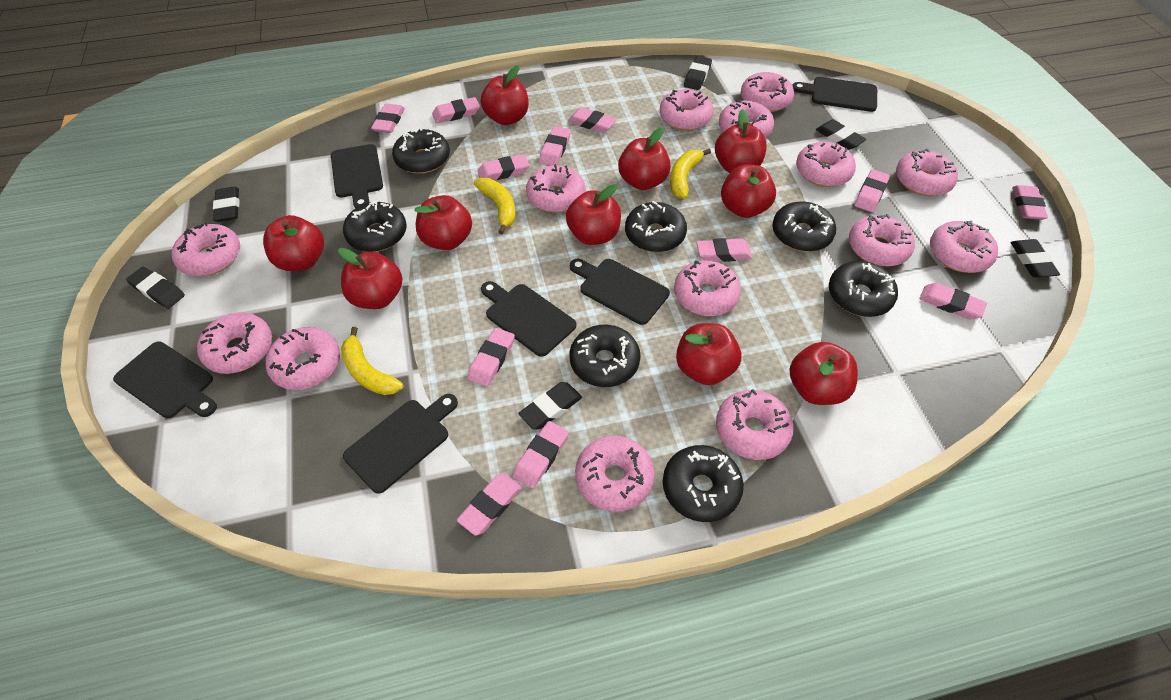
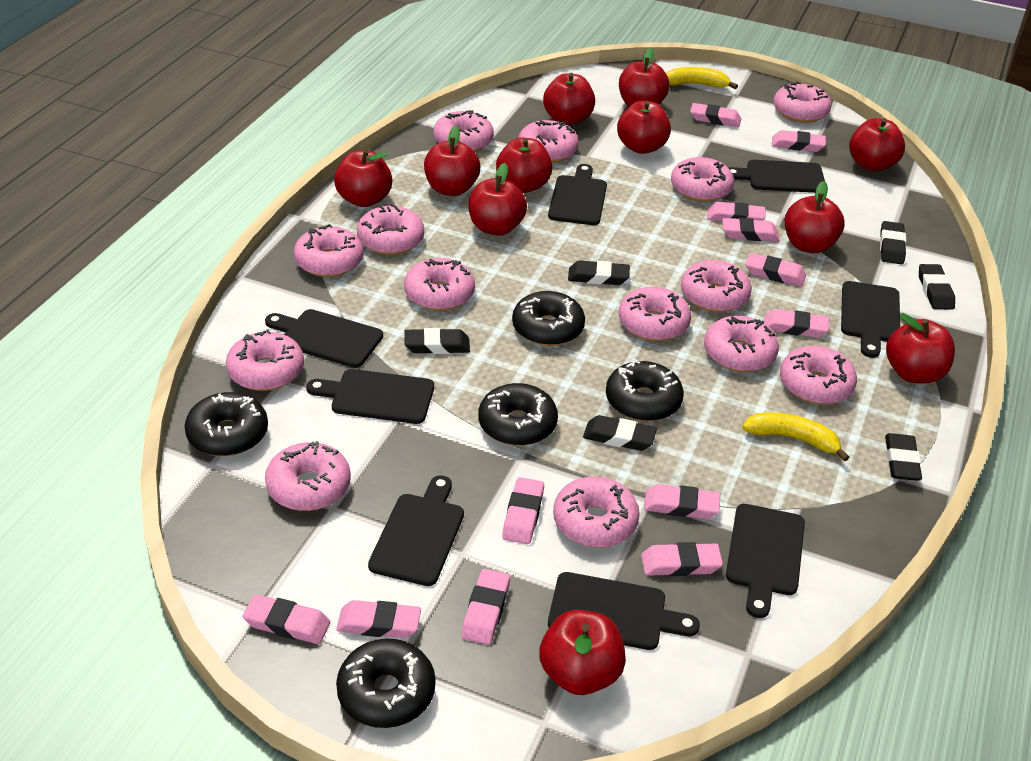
black cutting board: [113,341,217,418] [331,144,383,208] [343,394,458,494] [481,281,576,357] [570,259,670,325] [792,77,877,112] = 6 -> [265,309,383,368] [306,369,434,424] [368,475,464,586] [548,164,607,225] [548,572,700,650] [726,504,805,618] [729,160,825,193] [841,281,900,358] = 8
black donut: [343,200,407,252] [392,127,450,174] [570,325,641,387] [625,201,687,252] [663,445,744,522] [772,201,836,252] [829,261,898,317] = 7 -> [184,392,268,456] [336,639,436,728] [479,383,558,446] [512,291,585,346] [606,359,684,421] = 5
red apple: [263,215,324,271] [338,248,402,309] [414,195,472,250] [481,65,529,125] [566,184,621,245] [618,127,671,190] [676,323,741,385] [715,109,767,173] [721,164,776,218] [790,342,858,405] = 10 -> [334,149,392,207] [424,126,480,196] [469,163,527,236] [496,138,552,193] [539,610,626,695] [543,73,595,125] [617,101,671,154] [619,48,669,106] [784,181,845,253] [849,118,905,171] [886,313,955,384] = 11
yellow banana: [341,327,404,395] [474,178,516,234] [670,149,711,199] = 3 -> [666,67,738,89] [742,412,849,461] = 2

